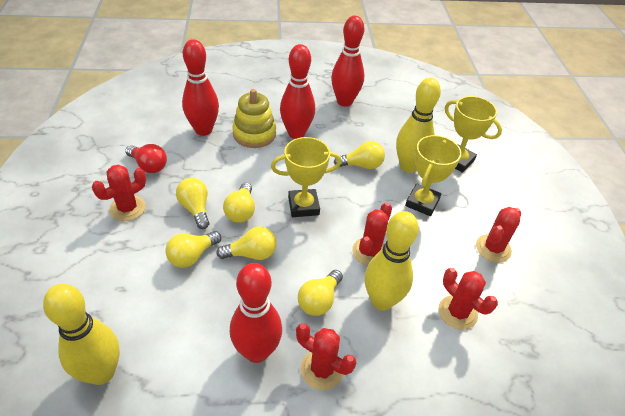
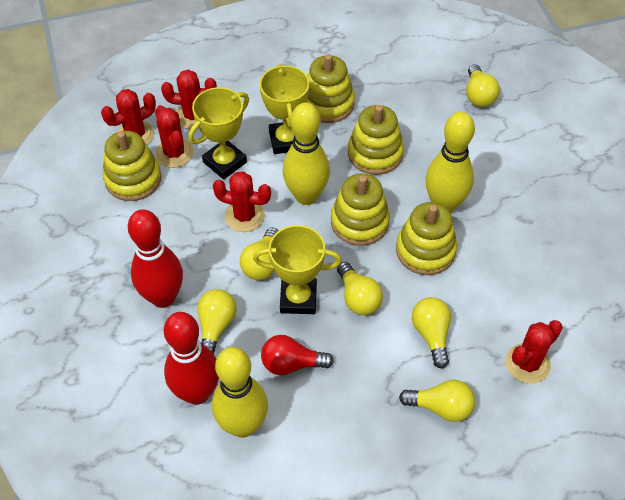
red bowling pin: [182,39,219,136] [230,263,282,363] [280,44,315,139] [331,15,364,107] = 4 -> [128,209,183,308] [164,312,219,405] = 2
yellow stacking toy: [232,89,276,148] = 1 -> [103,131,161,201] [306,54,355,123] [331,173,390,246] [348,105,404,175] [396,202,457,275] = 5

